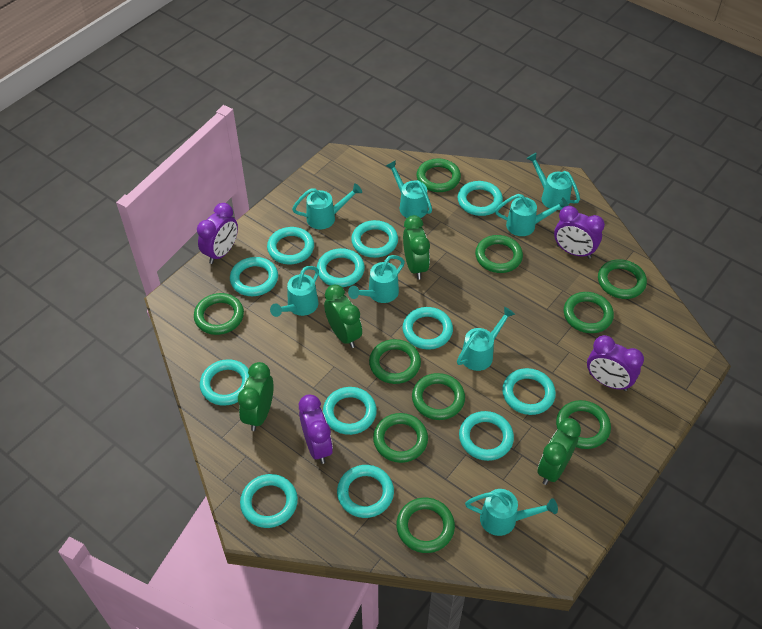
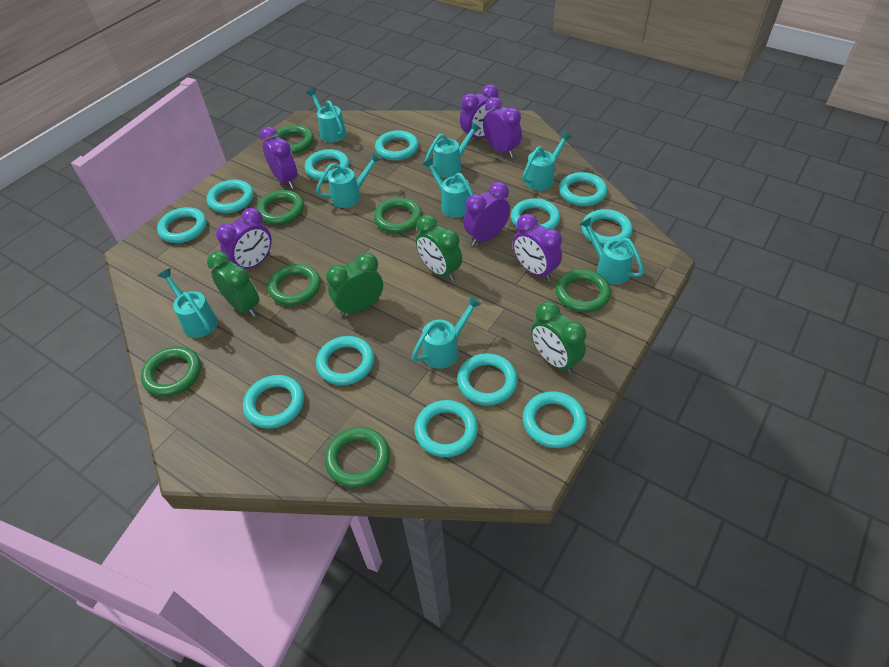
green ring: [194,293,244,335] [369,339,421,384] [373,413,428,463] [396,498,455,553] [412,373,465,420] [417,159,461,192] [475,235,523,273] [556,400,611,449] [564,292,614,333] [598,259,647,299] = 10 -> [141,347,201,397] [256,190,304,225] [268,264,321,305] [271,125,314,154] [325,427,390,487] [374,197,422,233] [555,269,611,312] = 7
purple clock: [197,203,238,264] [299,394,333,464] [554,206,605,259] [587,335,644,391] = 4 -> [216,208,272,269] [259,127,297,189] [460,84,500,143] [463,182,510,246] [483,97,522,158] [513,214,562,281] = 6

